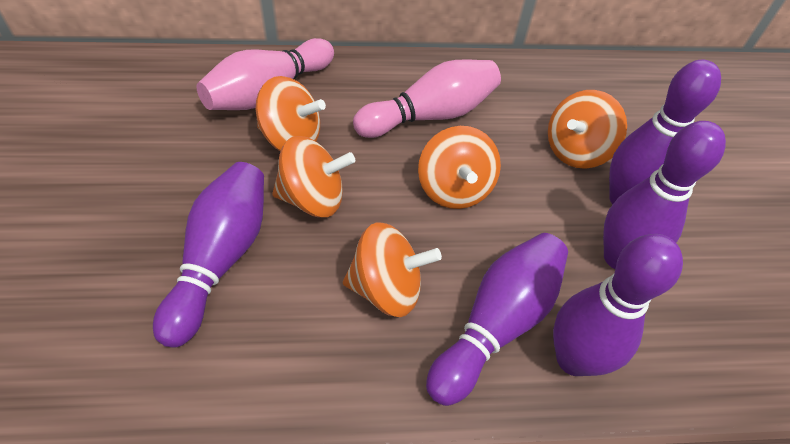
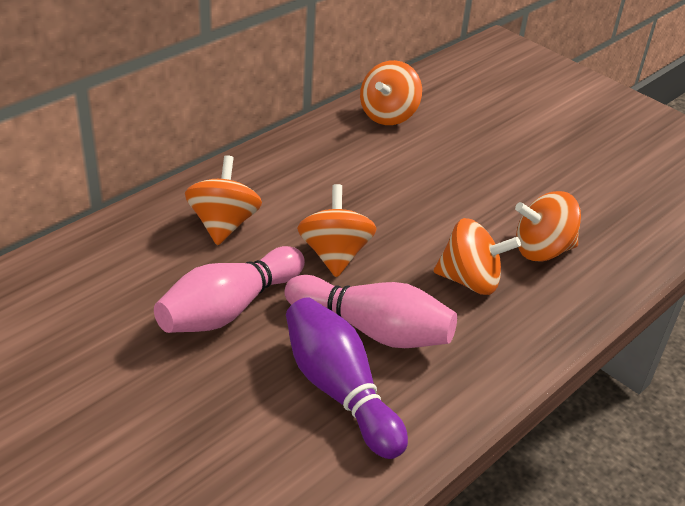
purple bowling pin: [153,162,264,347] [426,233,568,406] [553,234,683,376] [603,121,726,269] [609,60,721,205] = 5 -> [286,297,408,459] = 1

